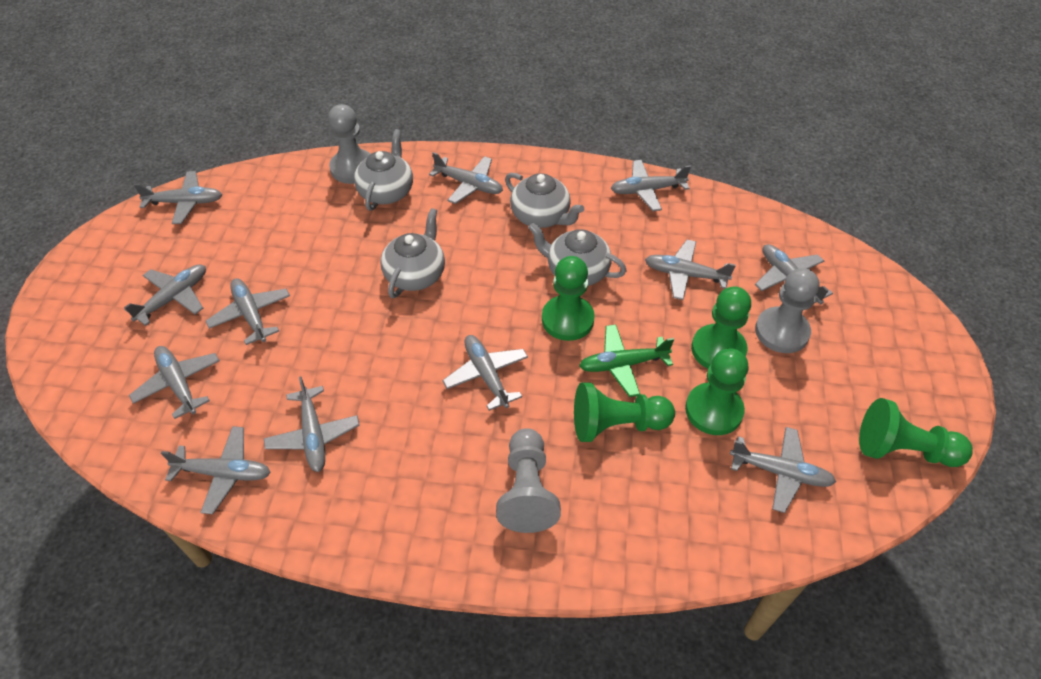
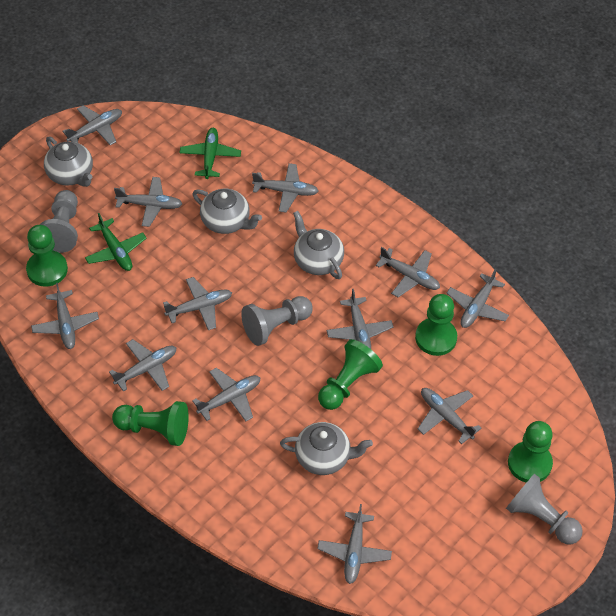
green plane: [579,324,674,397] = 1 -> [85,213,147,271] [179,128,241,179] = 2

